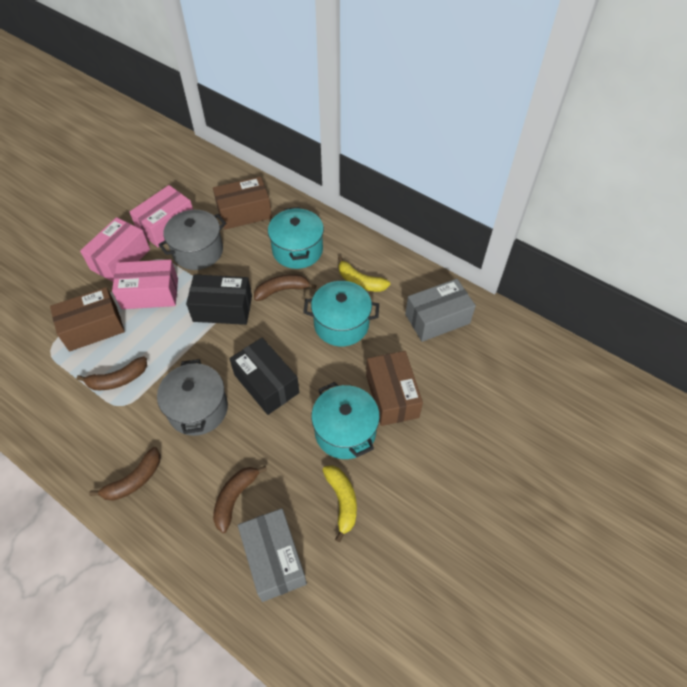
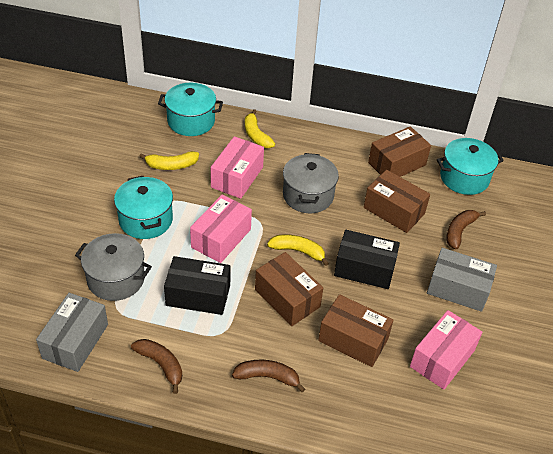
brown banana: [77,356,147,390] [89,447,160,501] [213,466,267,533] [254,275,317,301] = 4 -> [131,339,182,394] [232,360,305,392] [446,210,486,249] = 3
brown box: [50,287,125,351] [213,177,272,229] [366,351,423,426] = 3 -> [255,252,323,326] [318,294,393,367] [364,170,430,233] [368,126,431,177] = 4
yellow banana: [323,465,357,542] [338,256,390,292] = 2 -> [139,151,199,170] [245,109,275,148] [267,235,329,266] = 3

